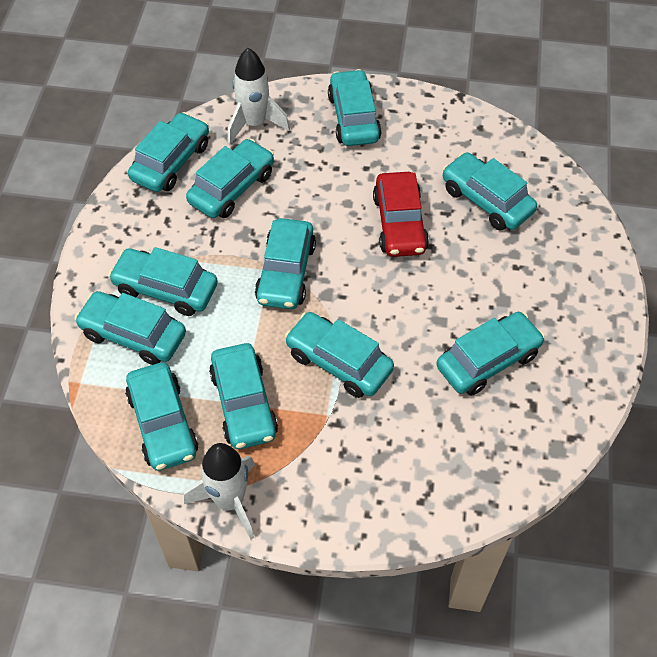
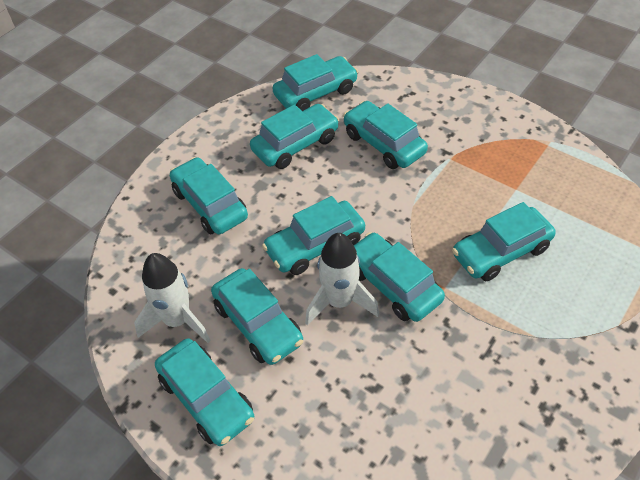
red car: [373,172,429,257] = 1 -> none = 0
turquoise car: [74,291,186,365] [108,247,218,316] [125,362,198,471] [128,112,209,192] [186,139,274,218] [209,343,278,449] [255,218,316,309] [285,312,394,398] [328,69,382,146] [436,312,545,396] [442,152,537,231] = 11 -> [155,339,254,446] [170,157,248,234] [211,268,303,365] [250,104,339,169] [262,196,365,275] [272,54,358,111] [343,101,428,169] [354,232,445,322] [452,202,556,281] = 9

